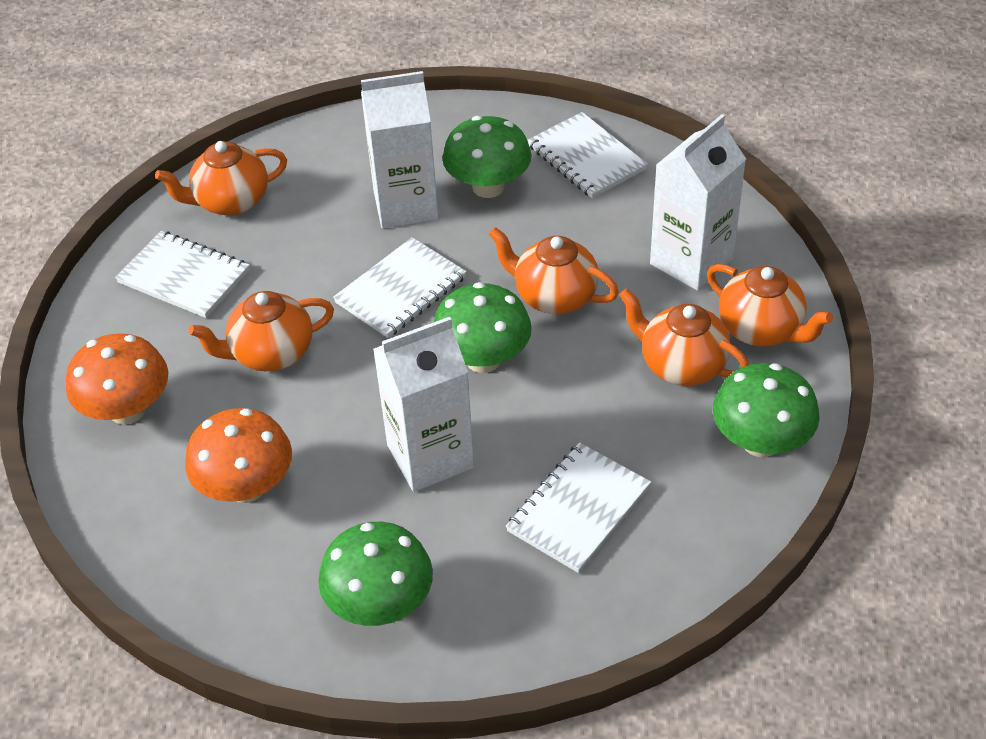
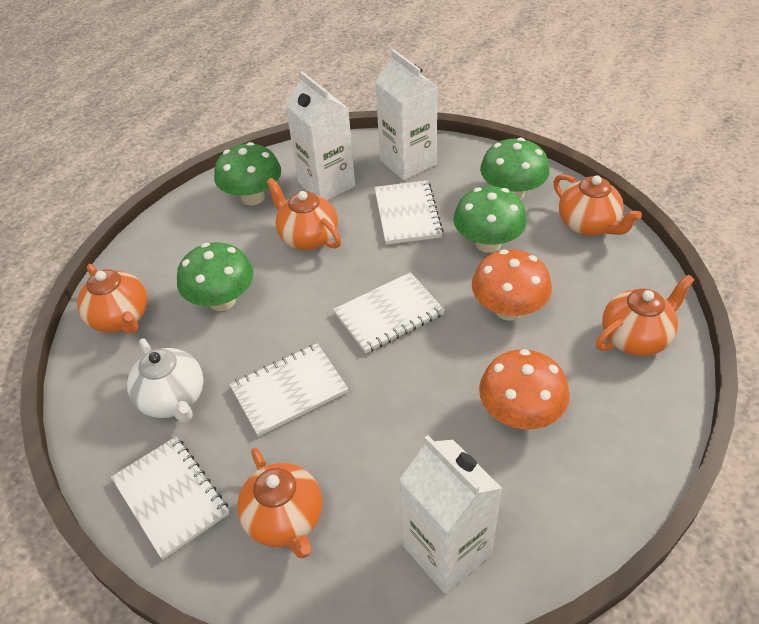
white teapot: none = 0 -> [127,338,204,423] = 1

